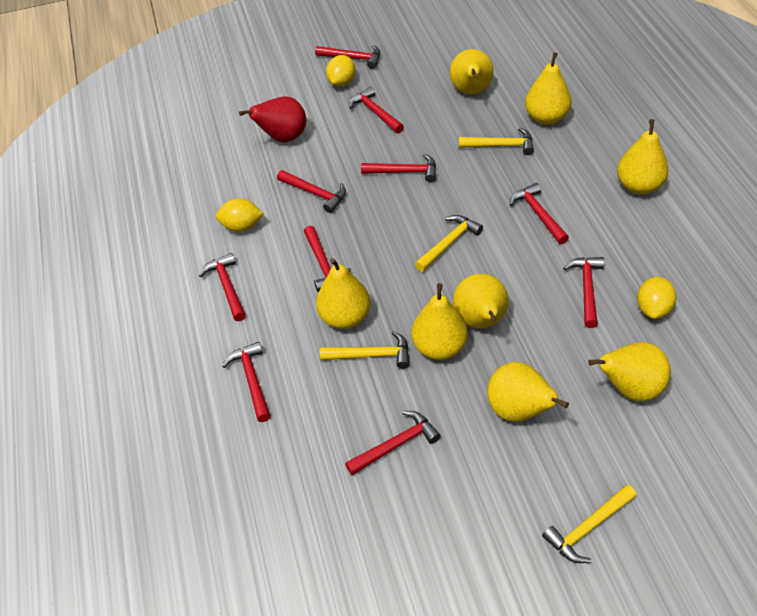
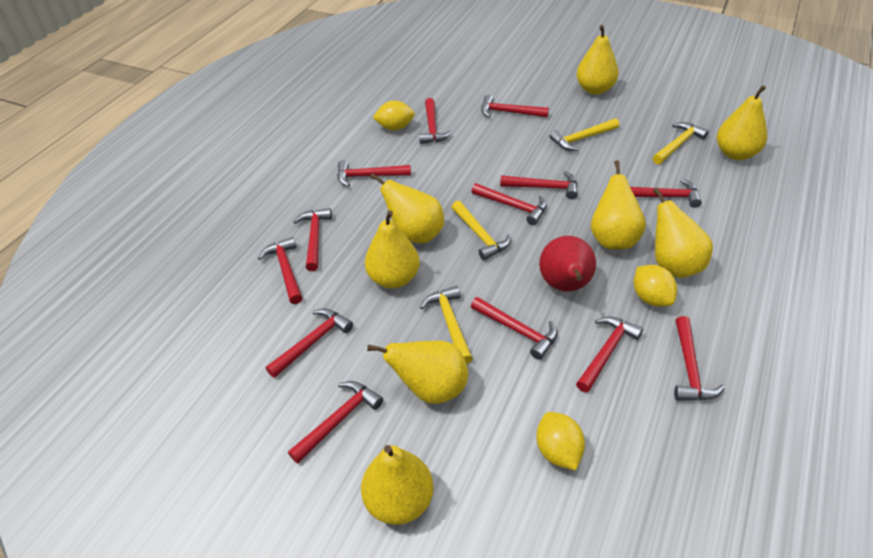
red hammer: [199,253,246,321] [222,342,271,422] [277,170,346,213] [304,226,351,292] [315,45,380,69] [345,411,441,475] [349,87,404,133] [361,154,436,182] [510,183,569,244] [563,257,604,328] = 10 -> [258,237,302,304] [266,308,353,378] [288,381,383,463] [293,208,332,271] [337,160,411,187] [419,98,452,144] [471,297,558,360] [472,183,547,225] [481,95,549,117] [500,171,578,199] [576,317,643,392] [630,179,702,208] [674,316,725,401] = 13

